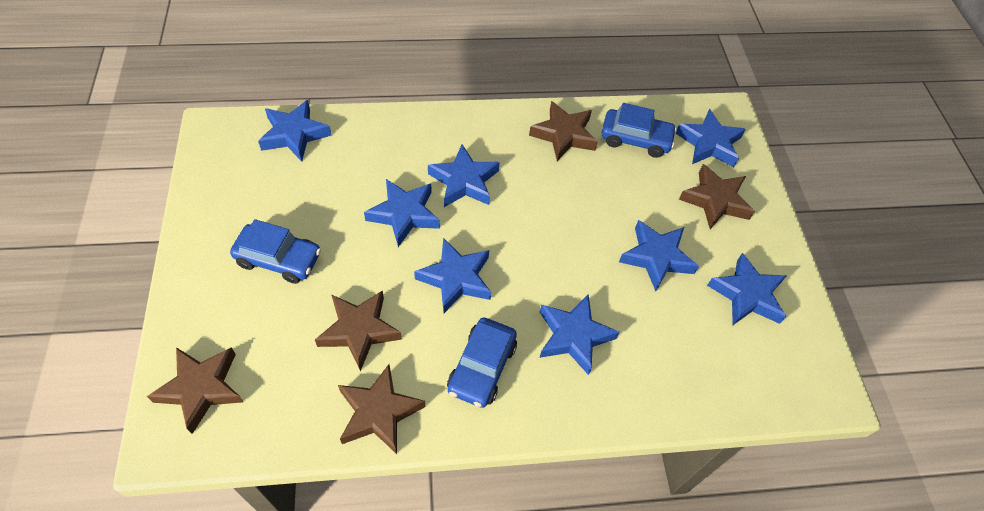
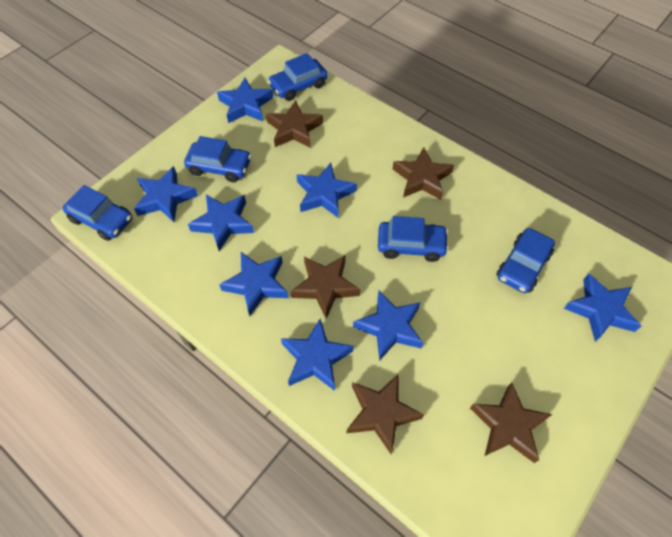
blue car: [230,219,321,284] [447,318,517,408] [602,103,677,158] = 3 -> [63,185,133,241] [184,136,252,182] [268,53,328,101] [378,216,449,262] [496,228,555,293] = 5

